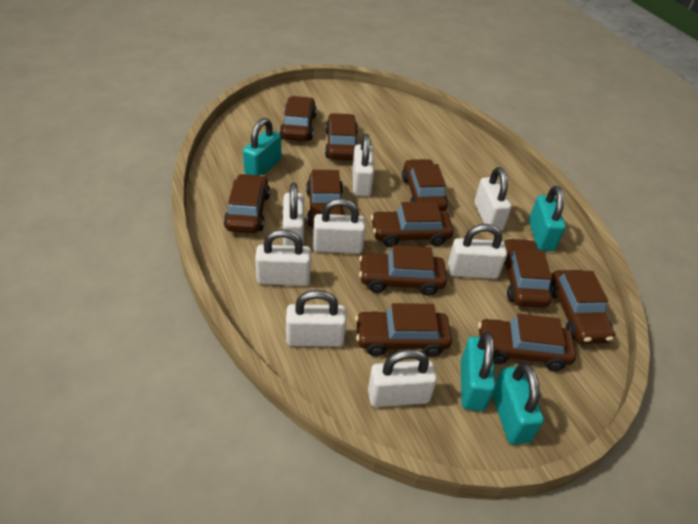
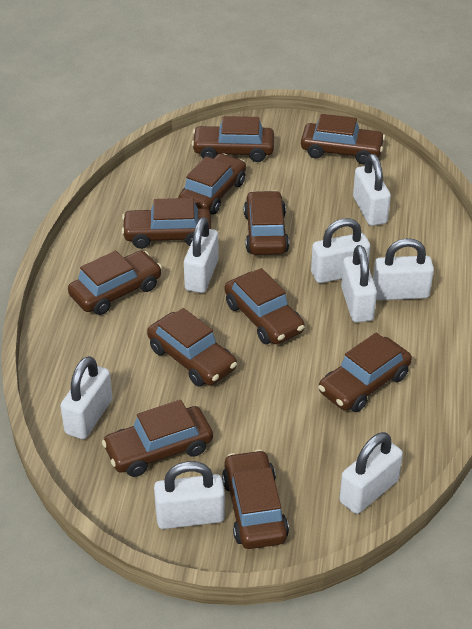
turquoise padlock: [243,118,281,175] [461,332,496,411] [492,363,544,445] [529,186,566,251] = 4 -> none = 0

